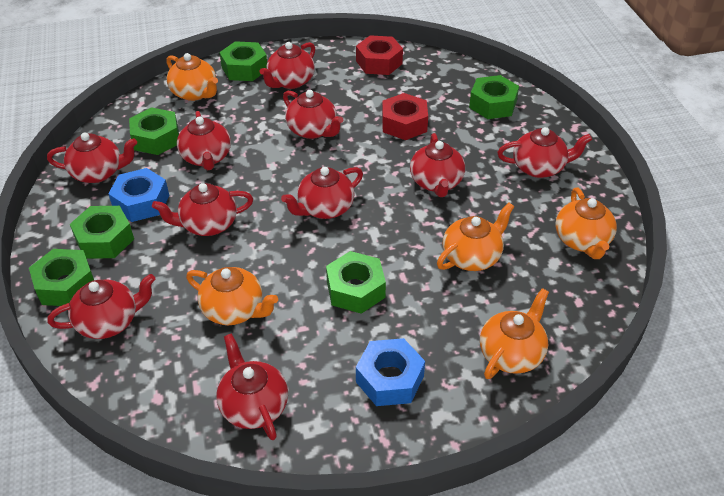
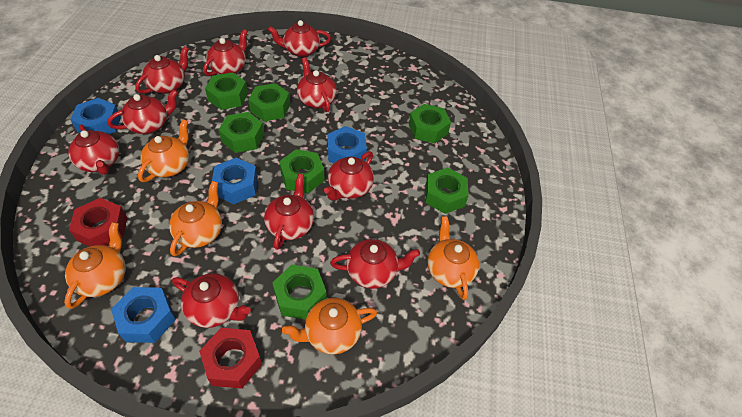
blue nut: [108,168,169,222] [356,338,425,406] = 2 -> [70,98,121,134] [111,287,176,343] [212,157,258,204] [327,126,367,163] = 4
green nut: [29,249,94,306] [70,206,134,259] [129,107,179,155] [219,41,267,81] [326,251,386,314] [469,75,519,119] = 6 -> [205,72,248,110] [219,112,264,153] [248,83,290,122] [272,265,327,320] [279,149,325,193] [409,104,451,143] [425,167,469,214] = 7

